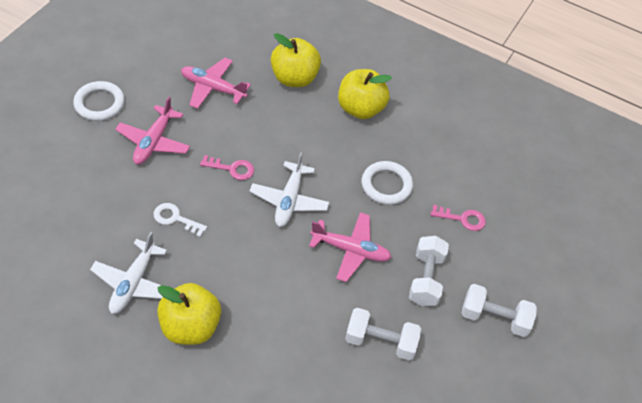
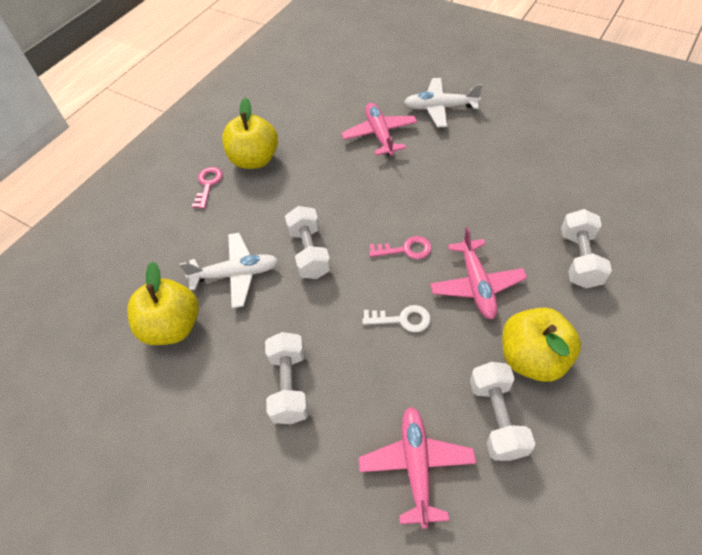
white dumbbell: [345,308,421,360] [409,236,449,306] [461,284,537,337] = 3 -> [265,332,309,424] [285,206,331,279] [470,362,535,461] [561,209,612,288] = 4
white ring: [73,81,125,121] [362,161,413,205] = 2 -> none = 0

